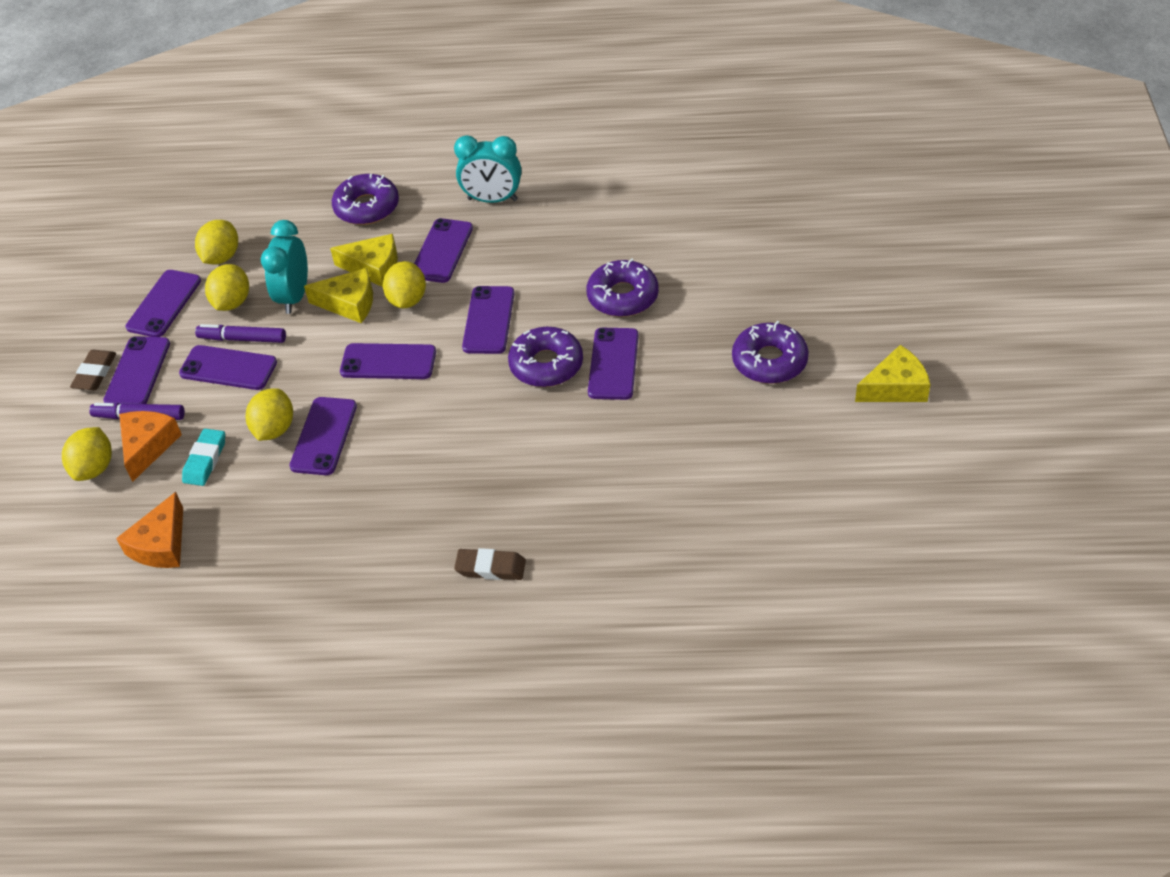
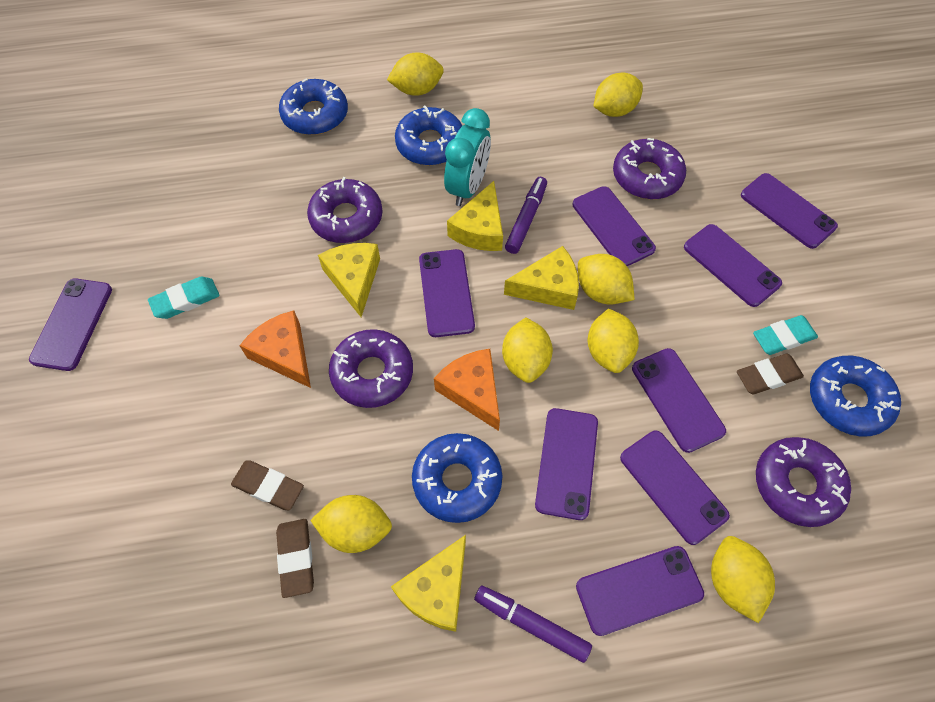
blue donut: none = 0 -> [279,78,348,135] [395,106,462,166] [412,433,502,523] [810,356,901,437] = 4
brown eraser: [70,350,116,390] [454,548,526,580] = 2 -> [231,460,304,511] [276,519,314,598] [737,354,804,394] = 3
purple phone: [103,336,170,404] [126,270,201,337] [179,345,277,390] [289,397,357,475] [340,343,436,379] [414,218,473,283] [462,286,514,354] [588,328,639,400] = 8 -> [29,278,112,371] [419,249,475,337] [535,408,598,520] [572,186,656,266] [576,546,704,636] [620,431,730,545] [632,348,726,453] [684,224,782,307] [741,173,838,249] = 9
turquoise clock: [261,220,308,314] [454,135,521,203] = 2 -> [444,108,491,206] = 1
turquoise eraser: [182,429,225,486] = 1 -> [148,277,220,319] [753,315,818,355] = 2
yellow cheese: [304,268,373,323] [330,234,398,287] [855,345,931,402] = 3 -> [318,243,380,317] [391,535,466,632] [447,181,503,251] [504,246,579,310] = 4
yellow lemon: [62,427,112,481] [195,220,238,265] [205,264,249,311] [246,388,293,441] [383,261,426,308] = 5 -> [310,495,392,553] [387,52,444,96] [502,317,553,383] [578,254,635,305] [588,308,639,373] [593,73,643,117] [711,536,775,623] = 7

